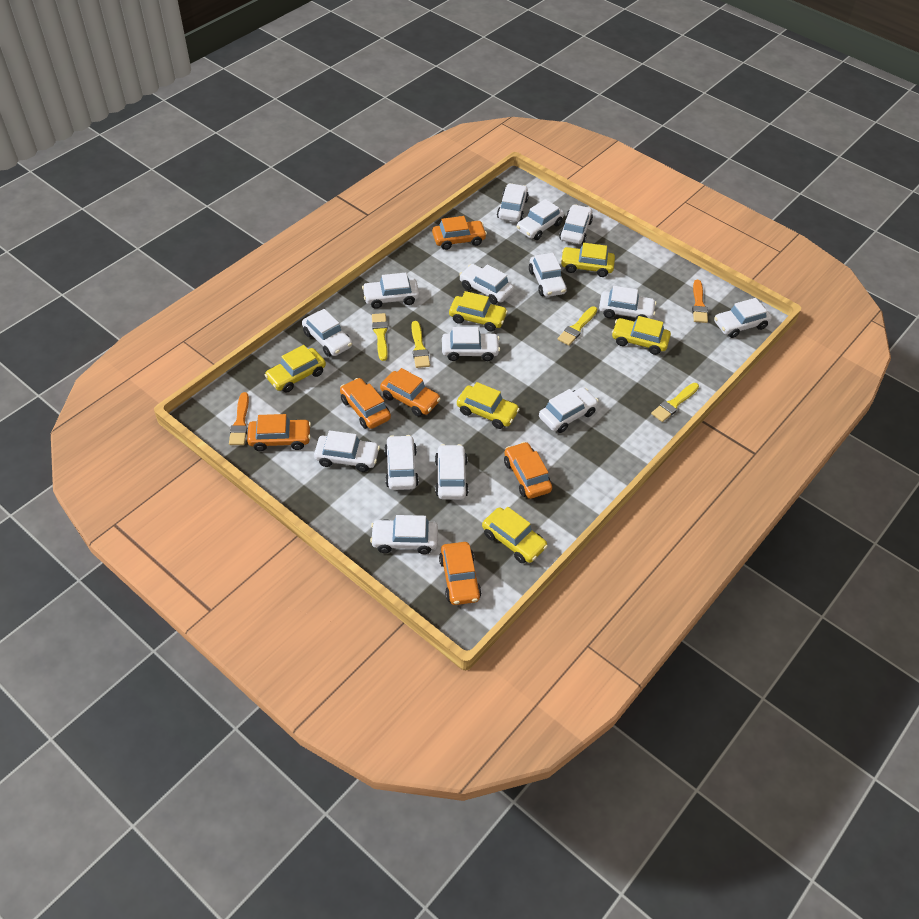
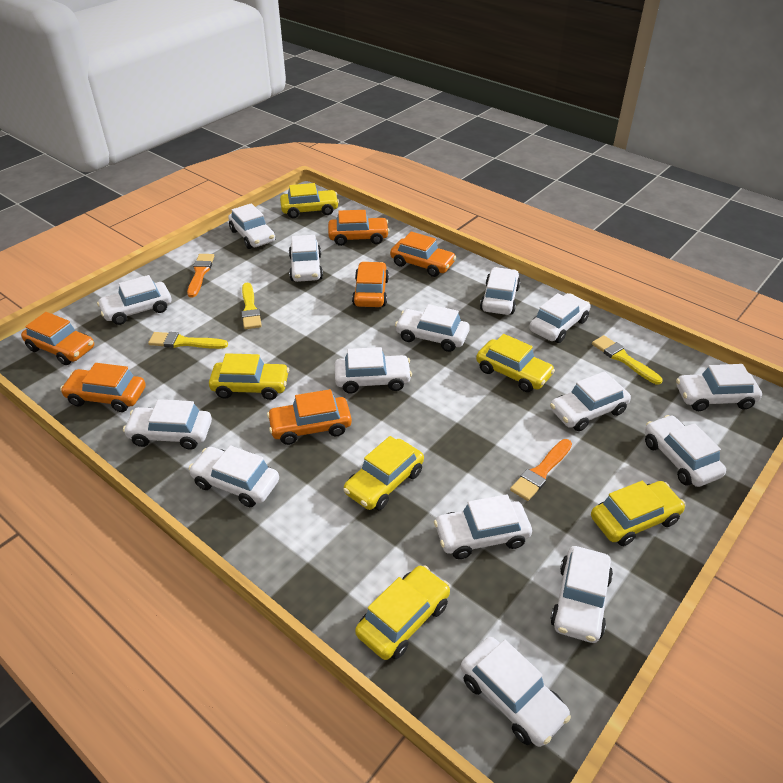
yellow brush: [372,313,388,361] [411,321,430,368] [558,306,597,346] [651,383,699,422] = 4 -> [148,332,228,349] [241,282,262,329] [592,335,663,385] = 3

